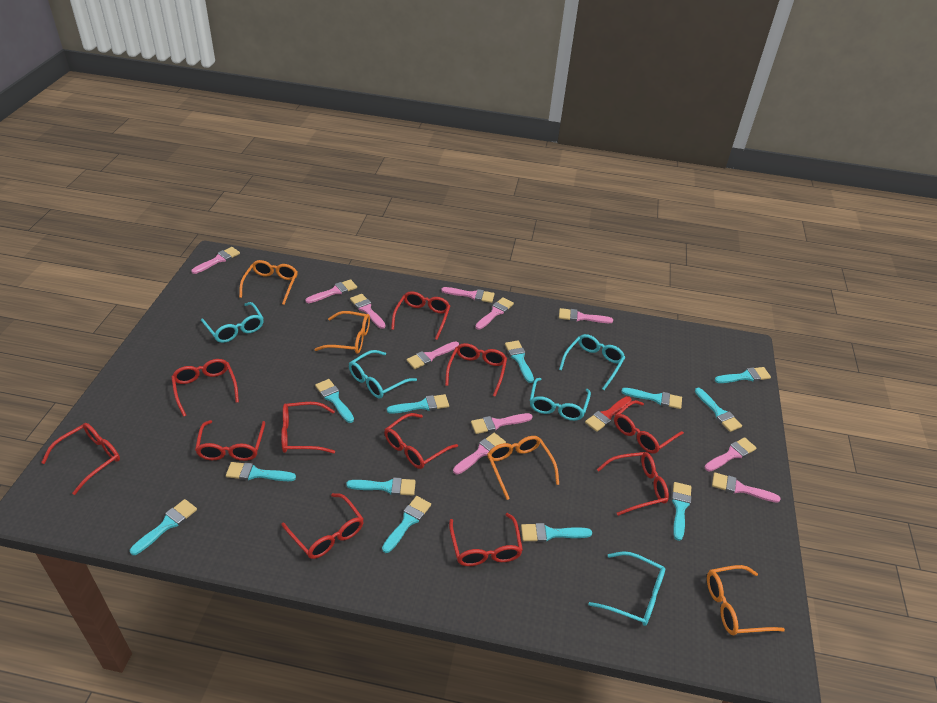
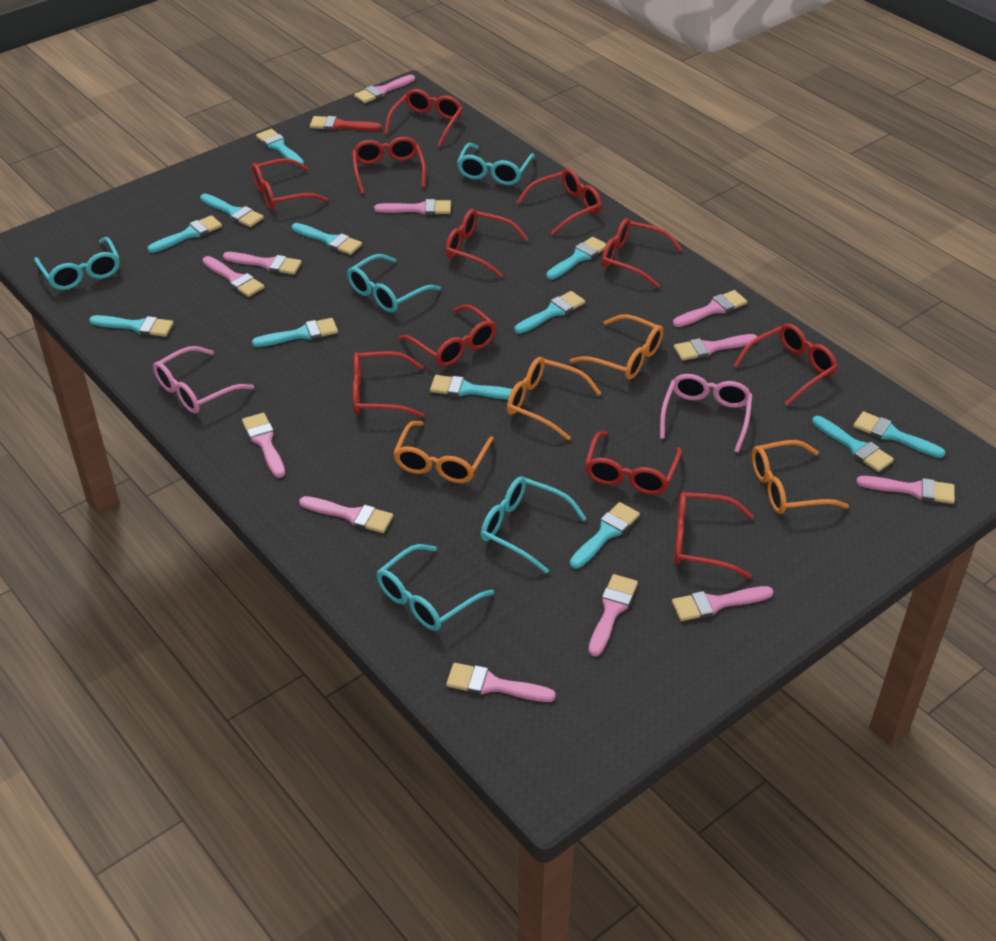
pink brush: [191,247,240,274] [305,279,357,303] [350,294,386,329] [407,341,459,369] [441,287,495,303] [453,433,506,475] [471,413,533,434] [475,297,514,330] [559,308,613,323] [705,437,757,472] [712,472,780,503] = 11 -> [203,256,264,297] [223,252,302,275] [242,413,285,478] [299,496,393,533] [354,75,415,103] [374,199,451,215] [446,663,556,702] [589,574,638,656] [672,586,774,621] [673,290,747,327] [674,334,757,361] [856,476,955,504] = 12
pink glasses: none = 0 -> [153,346,254,414] [660,374,753,453] = 2

